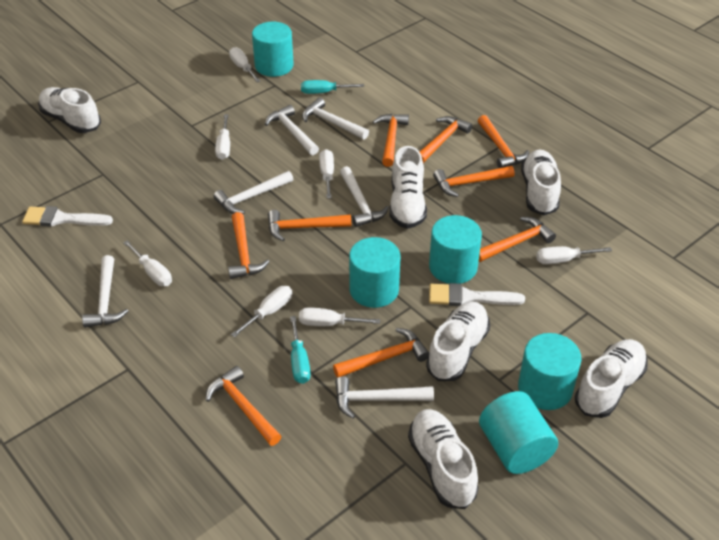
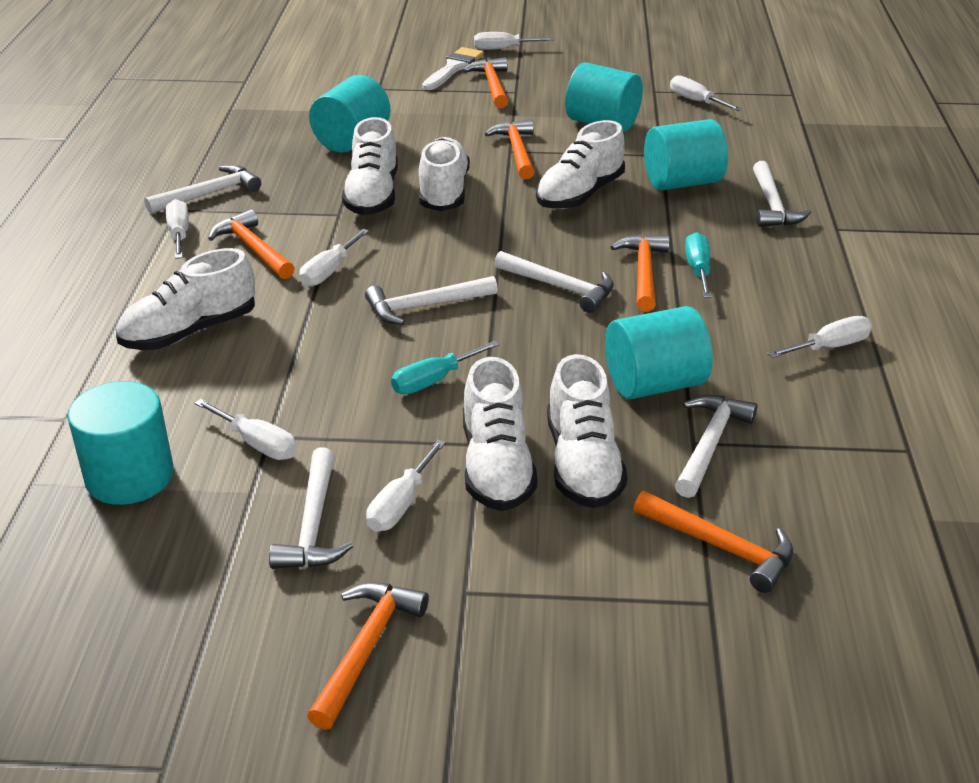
orange hammer: [206,366,281,446] [228,212,270,279] [268,210,351,241] [333,328,429,378] [373,114,409,167] [420,116,472,163] [433,166,515,197] [478,115,529,168] [479,217,556,262] = 9 -> [208,209,295,279] [307,582,429,730] [463,57,508,108] [485,119,535,179] [611,234,669,312] [634,491,793,593] = 6
white brush: [22,206,113,227] [429,283,525,306] = 2 -> [422,47,484,90] = 1

